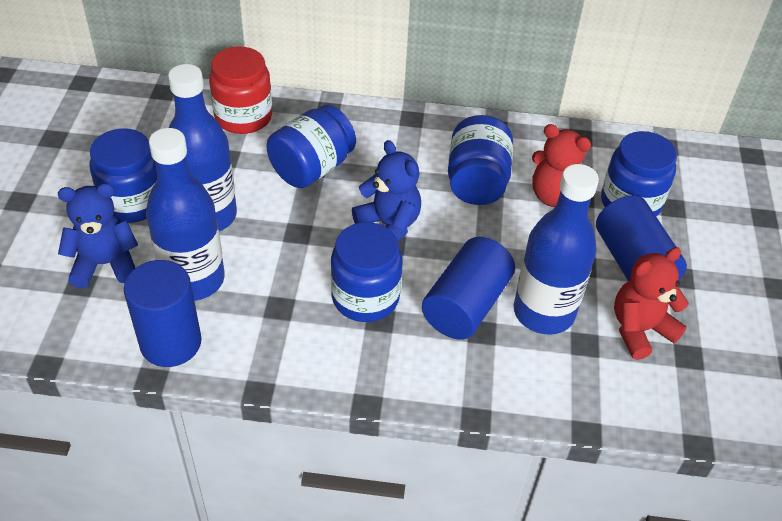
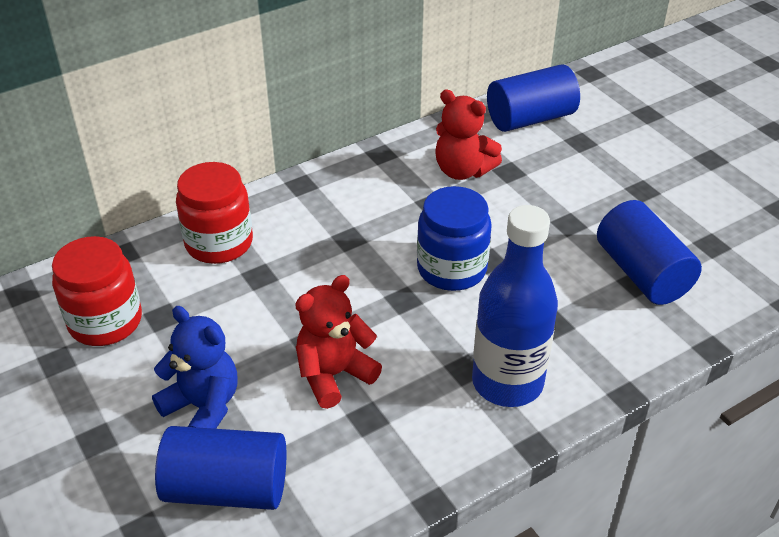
blue bottle: [146,128,225,301] [168,64,237,231] [514,164,599,335] = 3 -> [472,205,558,407] = 1
blue jar: [90,128,157,223] [267,105,356,188] [331,222,403,322] [448,115,513,205] [601,131,677,217] = 5 -> [417,186,492,291] = 1
blue teddy bear: [58,183,138,288] [352,140,421,241] = 2 -> [152,306,238,429] = 1
red jar: [209,46,273,134] = 1 -> [52,236,142,346] [176,162,253,264] = 2

